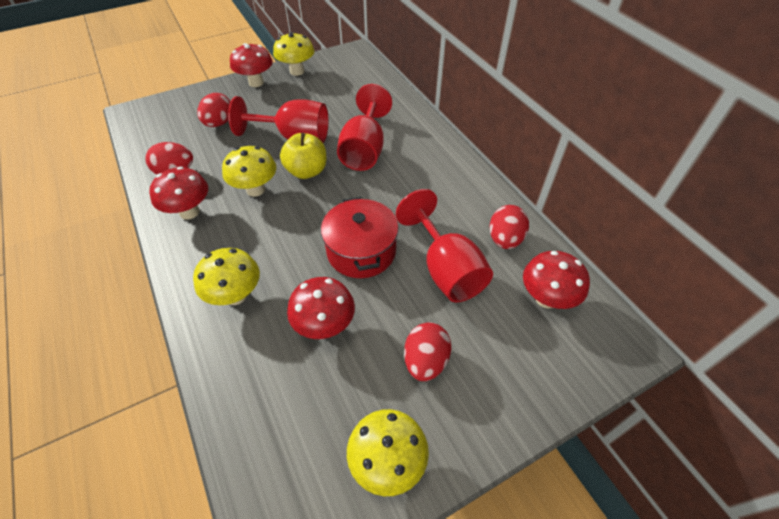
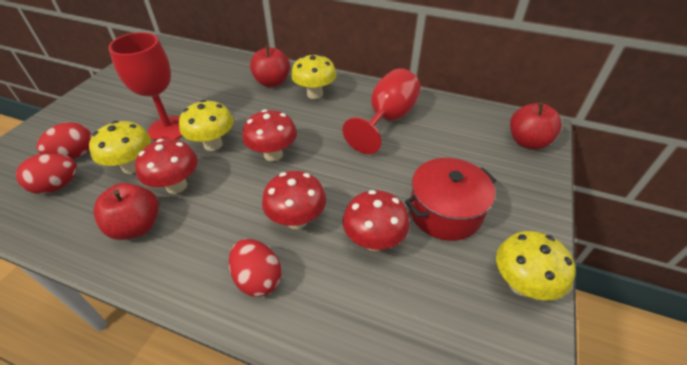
red apple: none = 0 -> [93,183,159,240] [250,45,290,87] [510,102,562,149] = 3
red egg: [145,142,193,174] [197,93,231,127] [404,322,451,381] [490,205,529,249] = 4 -> [16,153,77,194] [37,122,92,159] [229,239,281,297] = 3
red goblet: [228,96,328,143] [337,84,392,171] [396,189,493,302] = 3 -> [108,32,182,141] [342,68,421,154] = 2
yellow apple: [280,133,327,179] = 1 -> none = 0

